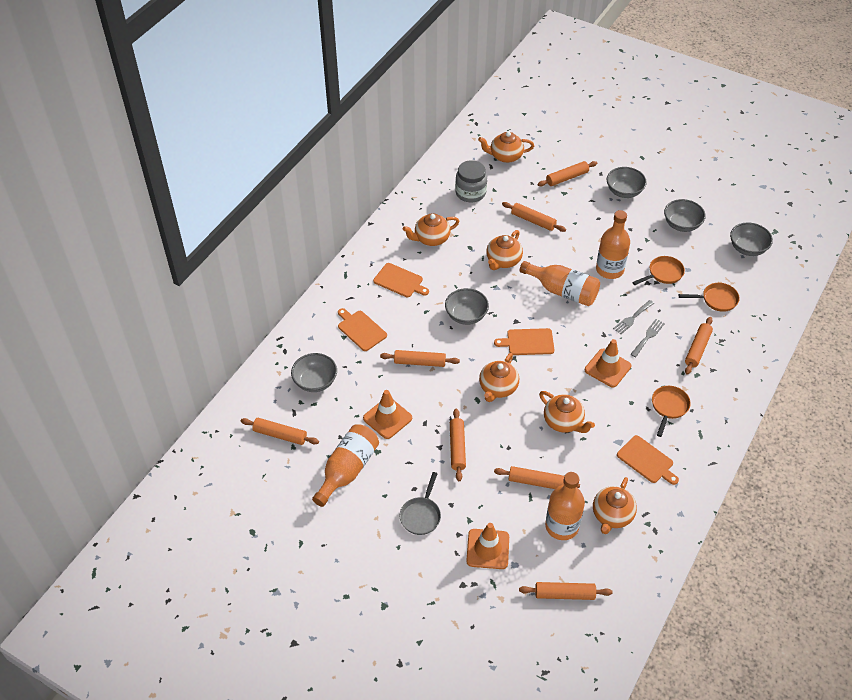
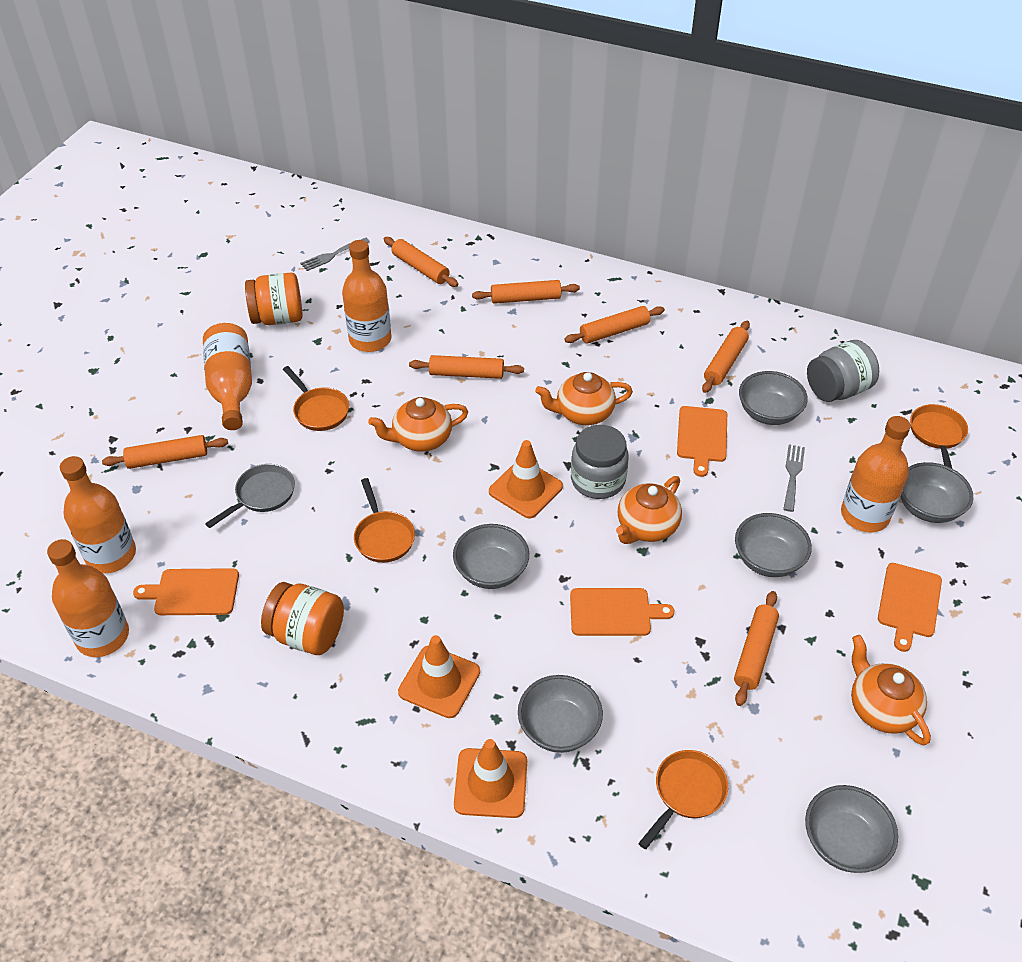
grey bowl: [291,353,337,392] [445,288,489,325] [607,167,647,198] [664,199,706,232] [730,223,773,256] = 5 -> [453,524,529,589] [518,675,603,753] [735,513,812,577] [739,371,808,425] [805,785,898,873] [901,462,973,523] = 6
grey jar: [455,160,487,203] = 1 -> [571,425,629,499] [807,340,879,402] = 2
orange bottle: [312,424,379,507] [520,261,600,306] [545,472,585,540] [596,210,630,279] = 4 -> [47,539,129,657] [60,456,136,574] [203,323,252,430] [342,240,392,352] [841,416,911,532] = 5
orange jar: none = 0 -> [245,272,303,325] [261,582,344,655] = 2
orange pan: [632,256,685,285] [652,386,691,437] [679,283,740,312] = 3 -> [283,366,349,431] [354,478,415,563] [638,750,728,849] [910,404,968,468] = 4
orange rolling pin: [241,418,319,445] [380,350,460,367] [450,409,466,481] [494,466,580,489] [502,202,566,232] [519,582,613,600] [538,161,598,186] [685,317,713,375] = 8 -> [102,435,228,469] [384,237,458,287] [409,355,524,379] [472,280,580,304] [564,306,665,344] [702,321,750,393] [734,591,779,706] = 7
orange teapot: [403,213,459,246] [478,132,534,163] [479,353,519,402] [486,230,523,270] [539,391,595,433] [593,477,637,534] = 6 -> [368,397,468,452] [535,372,633,425] [616,476,682,544] [851,635,931,745] = 4

